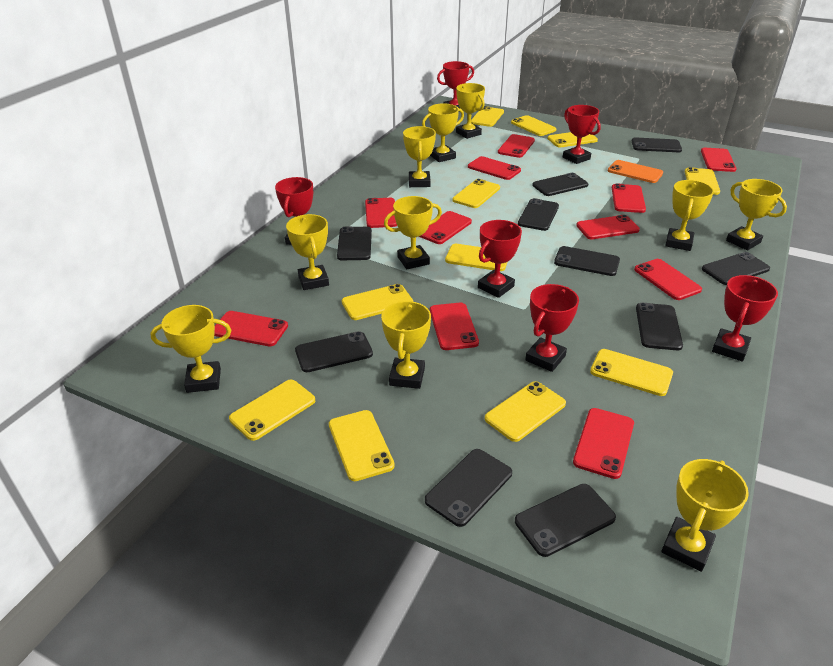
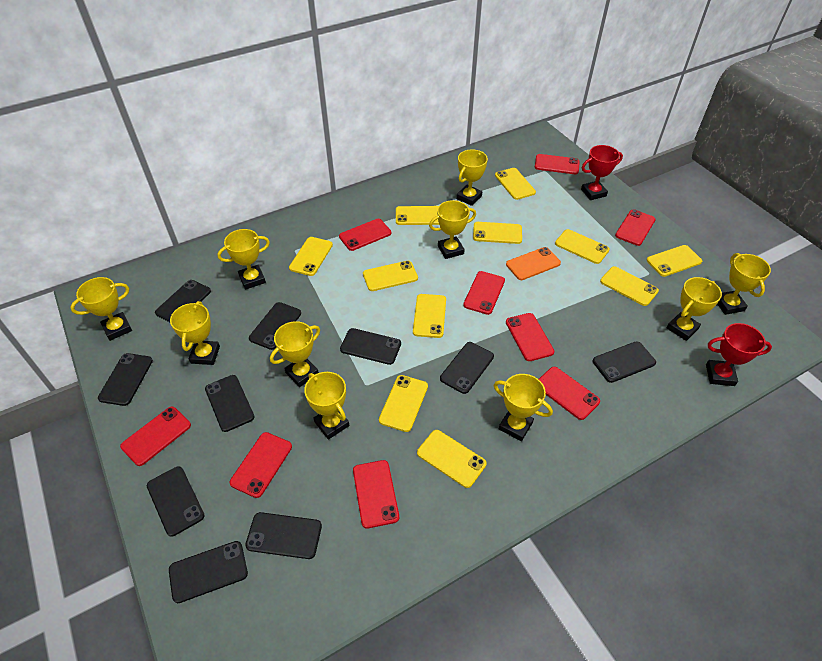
red phone: [214,311,288,346] [365,198,397,228] [419,211,472,244] [430,303,479,350] [468,156,521,180] [498,134,535,158] [573,408,634,479] [576,215,640,239] [612,183,646,213] [634,259,702,300] [701,148,737,172] = 11 -> [120,407,191,466] [230,432,292,498] [339,219,391,251] [353,460,399,529] [463,271,505,315] [506,313,554,361] [535,154,580,174] [539,367,600,420] [615,209,656,246] = 9
red trophy: [275,177,313,245] [437,61,474,112] [478,220,522,298] [525,284,579,372] [563,105,601,164] [712,275,778,362] = 6 -> [581,145,623,200] [706,323,772,386] = 2

